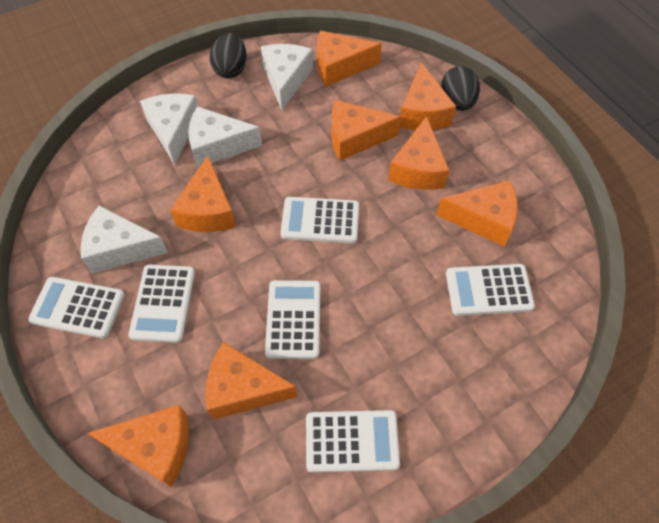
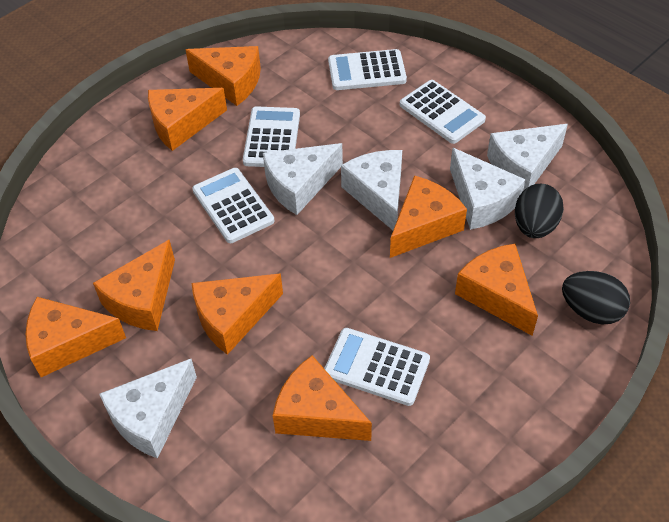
white calculator: [28,277,125,338] [128,265,195,343] [265,280,321,359] [280,197,359,243] [306,410,400,473] [446,264,535,316] = 6 -> [192,168,274,243] [243,106,300,167] [324,328,430,406] [328,49,407,90] [400,80,486,144] = 5
white cheese: [81,206,168,274] [140,93,198,165] [188,106,262,168] [261,44,313,110] = 4 -> [99,359,197,459] [263,143,343,215] [341,150,402,230] [450,148,526,230] [487,124,568,190] = 5

